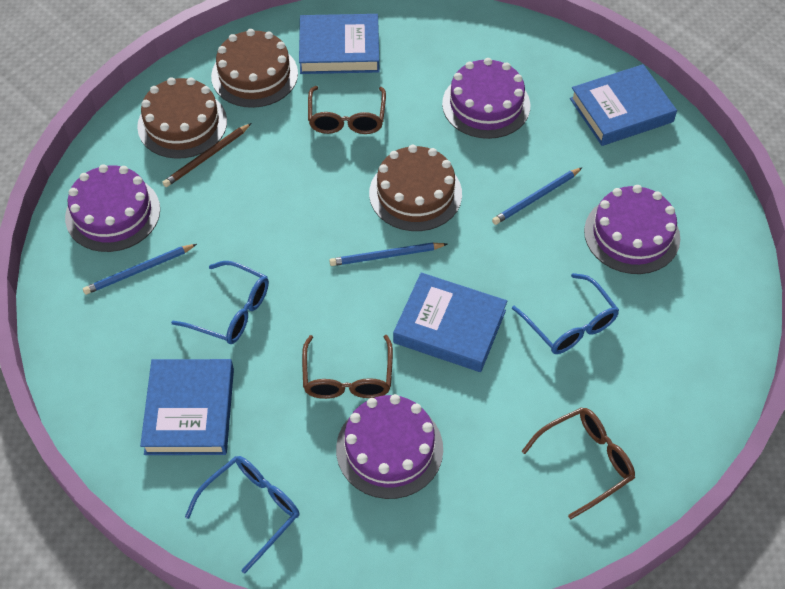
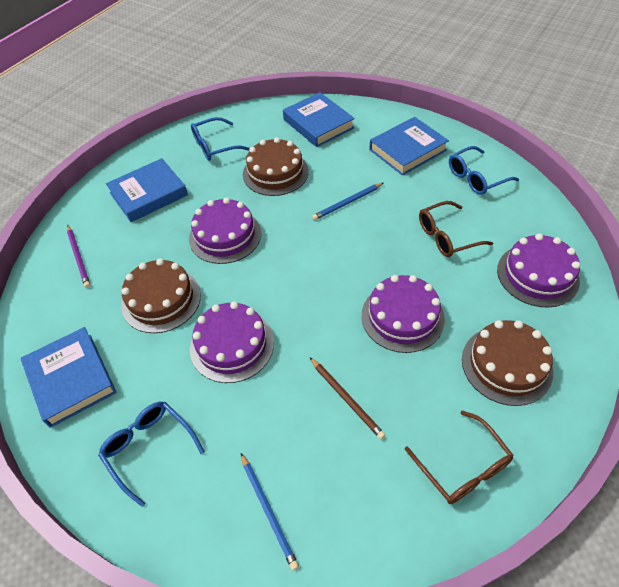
blue pencil: [83,244,197,295] [329,242,447,266] [492,167,583,225] = 3 -> [241,453,299,571] [312,183,383,220] = 2
brown glasses: [302,335,393,399] [308,86,386,134] [522,407,635,519] = 3 -> [405,410,514,504] [419,201,493,257] = 2
purple pencil: none = 0 -> [67,225,91,288] = 1

